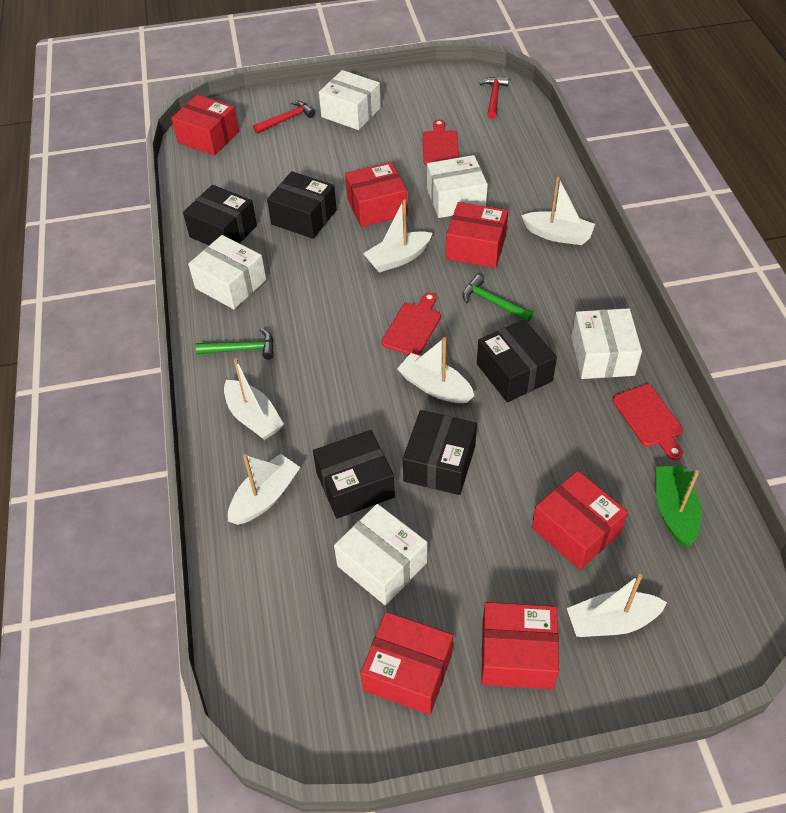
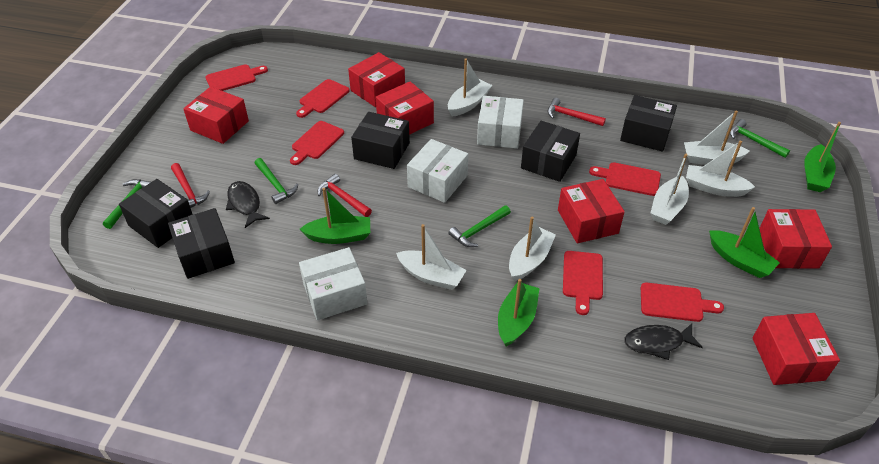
black fish: none = 0 -> [226,181,270,228] [624,324,703,360] = 2
green boat: [656,466,702,547] = 1 -> [300,188,370,244] [498,279,540,346] [709,207,780,278] [804,122,841,192] = 4
green hammer: [196,328,274,359] [462,275,533,322] = 2 -> [103,179,151,229] [254,158,298,204] [448,205,511,247] [730,119,790,158] = 4
red cutting board: [382,292,441,355] [422,119,459,166] [613,384,683,460] = 3 -> [206,64,268,91] [290,121,344,165] [296,79,350,118] [563,251,603,315] [589,162,661,196] [641,282,724,322] = 6
red hammer: [253,101,315,134] [479,77,509,119] = 2 -> [171,163,210,208] [318,174,372,217] [547,98,606,126] = 3
white box: [188,235,266,309] [319,70,381,130] [334,504,427,605] [427,155,488,218] [571,308,642,379] = 5 -> [299,247,368,320] [407,139,468,203] [477,96,524,149] = 3

